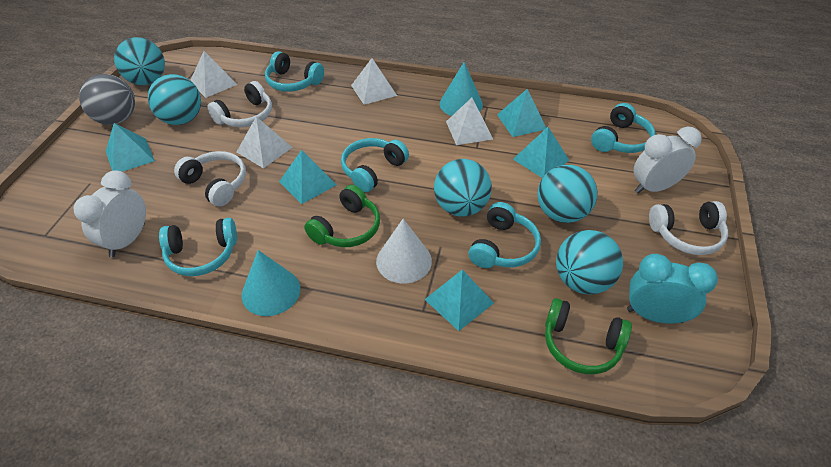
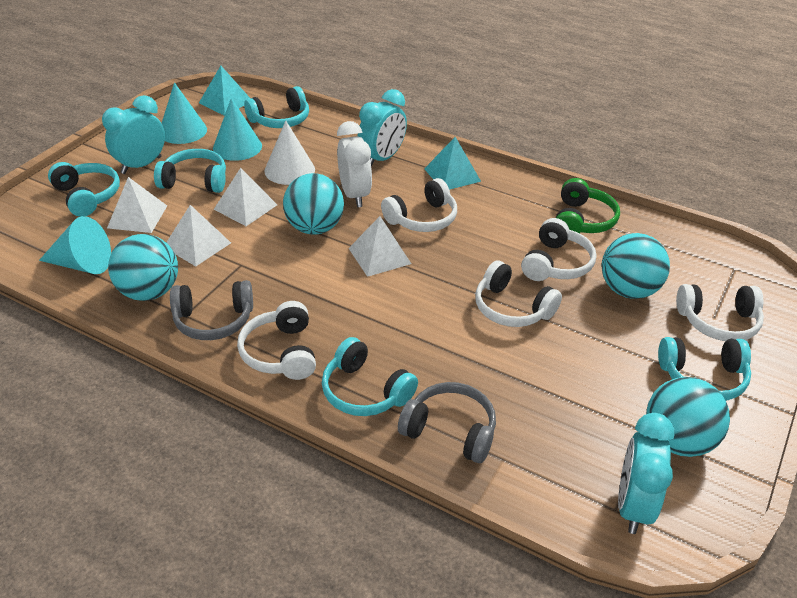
green headphones: [304,185,380,247] [545,298,632,374] = 2 -> [555,178,620,233] = 1
grey ball: [79,74,135,125] = 1 -> none = 0
grey headphones: none = 0 -> [170,280,253,340] [398,382,496,463] = 2
turquoise ball: [114,37,165,85] [148,74,201,125] [434,159,492,217] [537,165,598,223] [556,230,623,294] = 5 -> [108,234,178,301] [283,173,344,235] [602,233,670,299] [646,377,730,457] = 4
turquoise clock: [627,254,718,324] = 1 -> [102,95,165,174] [358,89,407,167] [618,413,674,534] = 3
turquoise cone: [242,250,300,316] [440,62,483,116] = 2 -> [39,216,111,274] [162,82,207,144] [213,98,262,161] = 3
turquoise pyramid: [106,123,155,172] [279,150,337,204] [424,270,494,331] [497,89,546,137] [513,127,570,178] = 5 -> [199,66,250,116] [424,137,481,190] = 2
white clock: [73,170,146,257] [634,127,702,194] = 2 -> [337,121,372,207] = 1
white headphones: [174,151,246,207] [207,81,272,127] [649,201,728,255] = 3 -> [237,301,316,380] [381,178,457,232] [475,260,562,327] [521,218,596,281] [676,284,764,341] = 5

